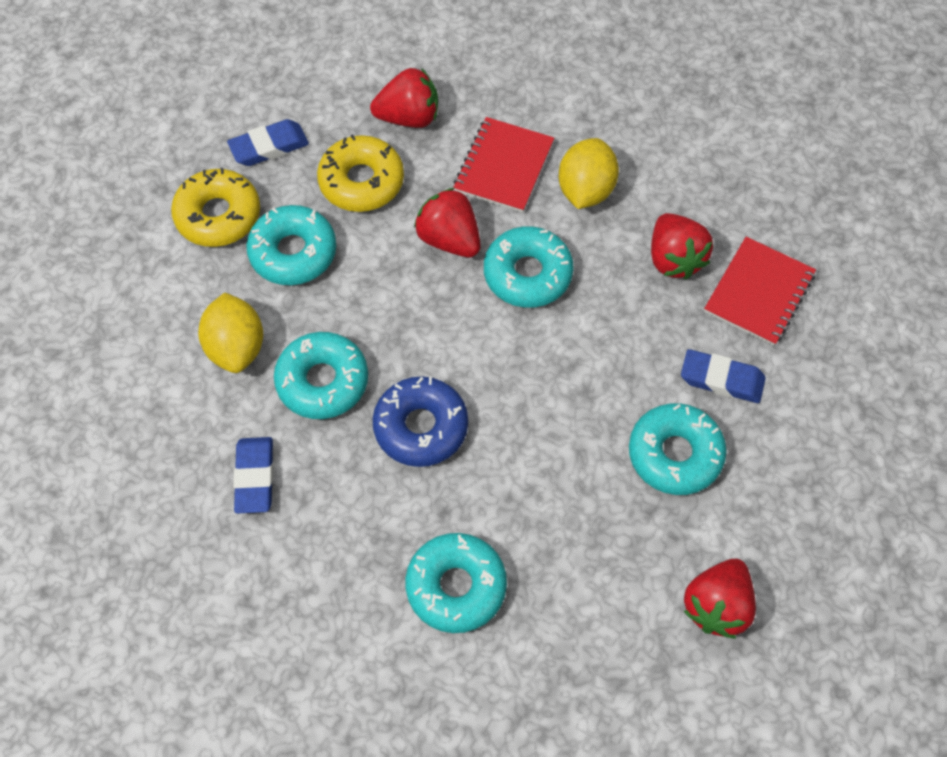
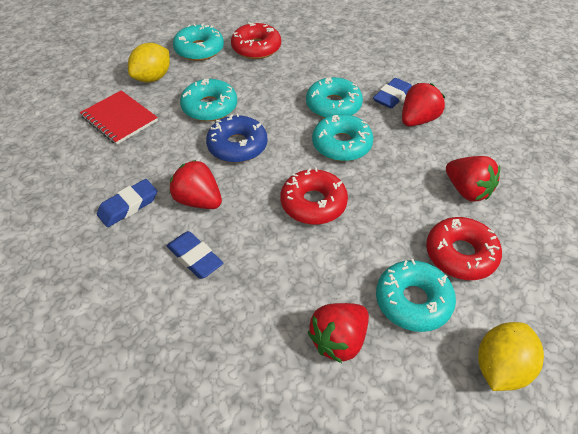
red donut: none = 0 -> [231,22,281,59] [280,167,348,225] [426,217,502,280] = 3
red notebook: [453,117,554,213] [704,237,816,346] = 2 -> [80,90,158,145] = 1
yellow donut: [171,168,260,247] [317,134,404,212] = 2 -> none = 0

